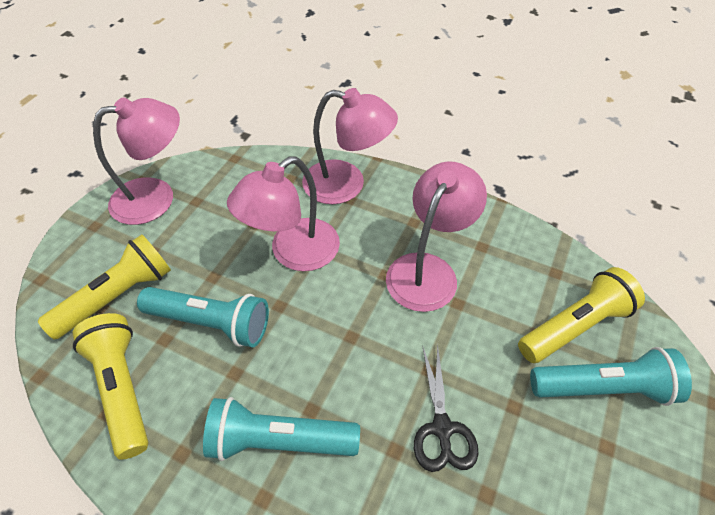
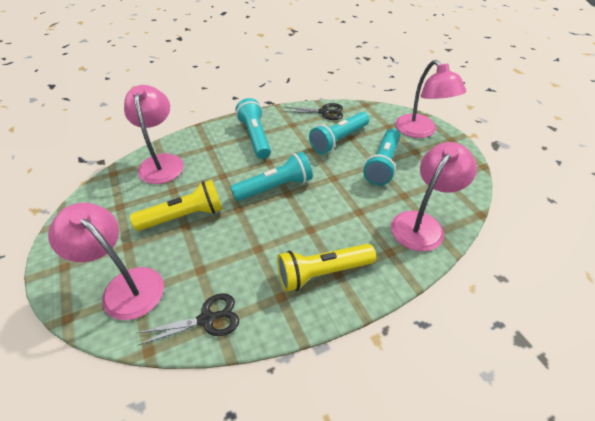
black scissors: [414,344,479,472] = 1 -> [138,293,239,345] [284,103,343,120] = 2
turquoise flashlight: [137,287,269,347] [203,397,360,461] [530,347,692,406] = 3 -> [230,152,313,201] [236,98,271,159] [309,112,369,154] [363,129,400,185] = 4
yellow flashlight: [38,234,171,340] [73,313,149,460] [518,267,645,363] = 3 -> [130,180,223,231] [277,244,376,292] = 2

